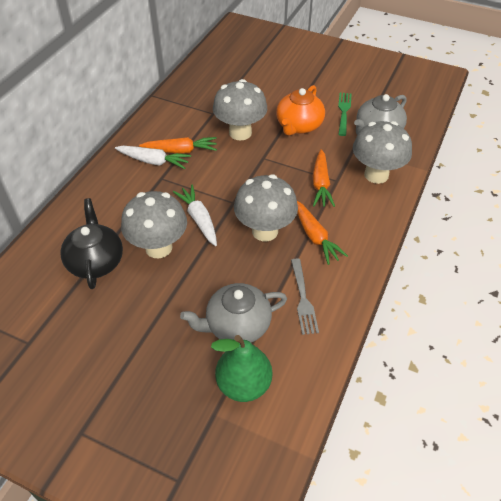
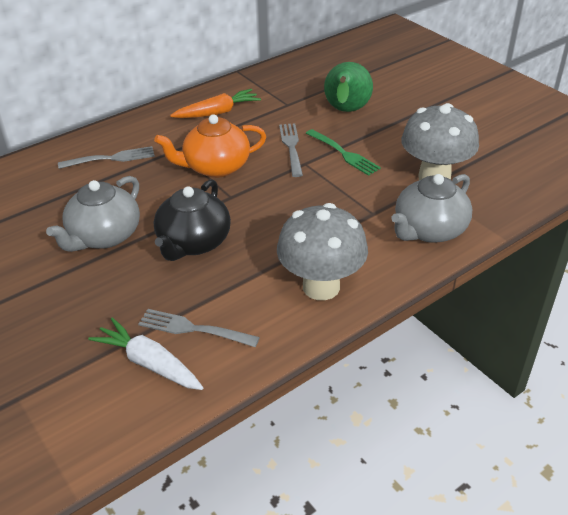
grey fork: [291,259,319,335] = 1 -> [58,146,155,169] [138,309,260,347] [279,123,303,177] = 3
grey mushroom: [121,191,187,258] [213,79,267,141] [234,174,298,241] [353,121,412,184] = 4 -> [277,203,368,300] [401,103,479,180] = 2
orange carrot: [139,137,217,154] [297,201,348,265] [313,149,335,207] = 3 -> [170,89,261,118] = 1
white carrot: [115,146,191,169] [173,185,217,246] = 2 -> [88,318,203,390] = 1

